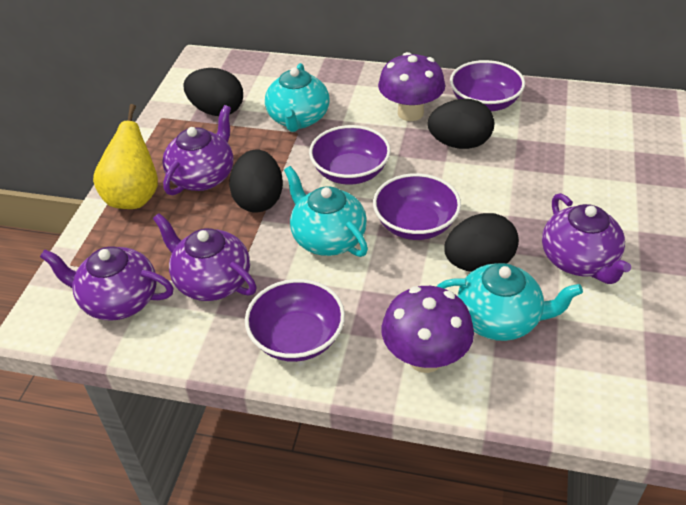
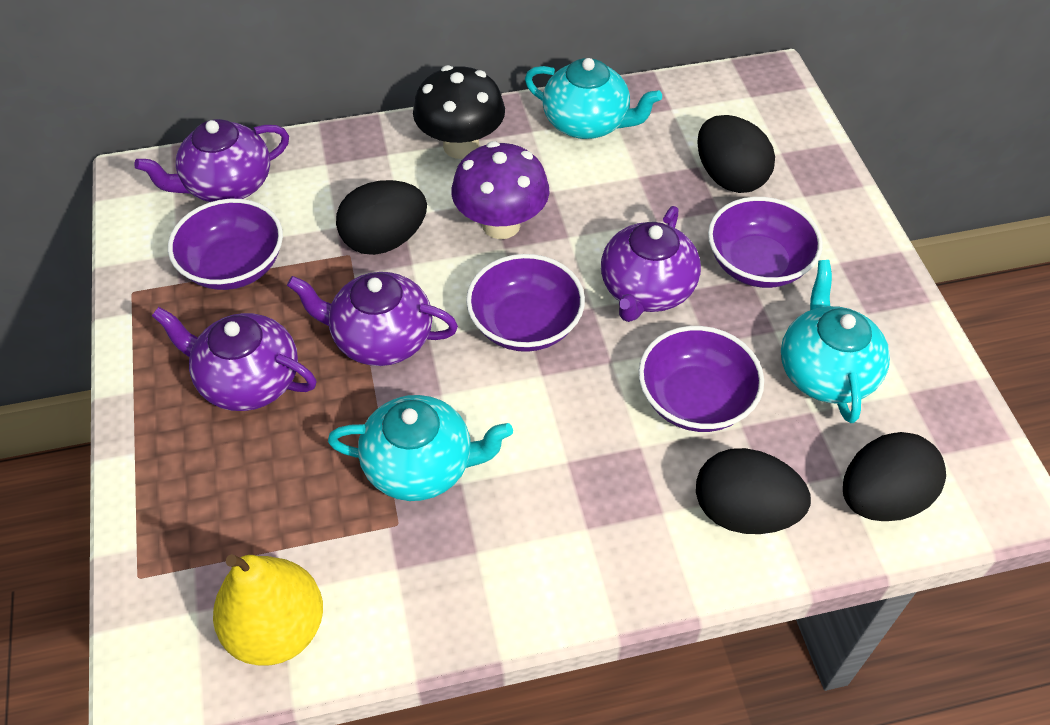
black mushroom: none = 0 -> [413,65,505,159] = 1
purple mushroom: [378,52,445,121] [381,286,474,373] = 2 -> [451,141,549,239] = 1

